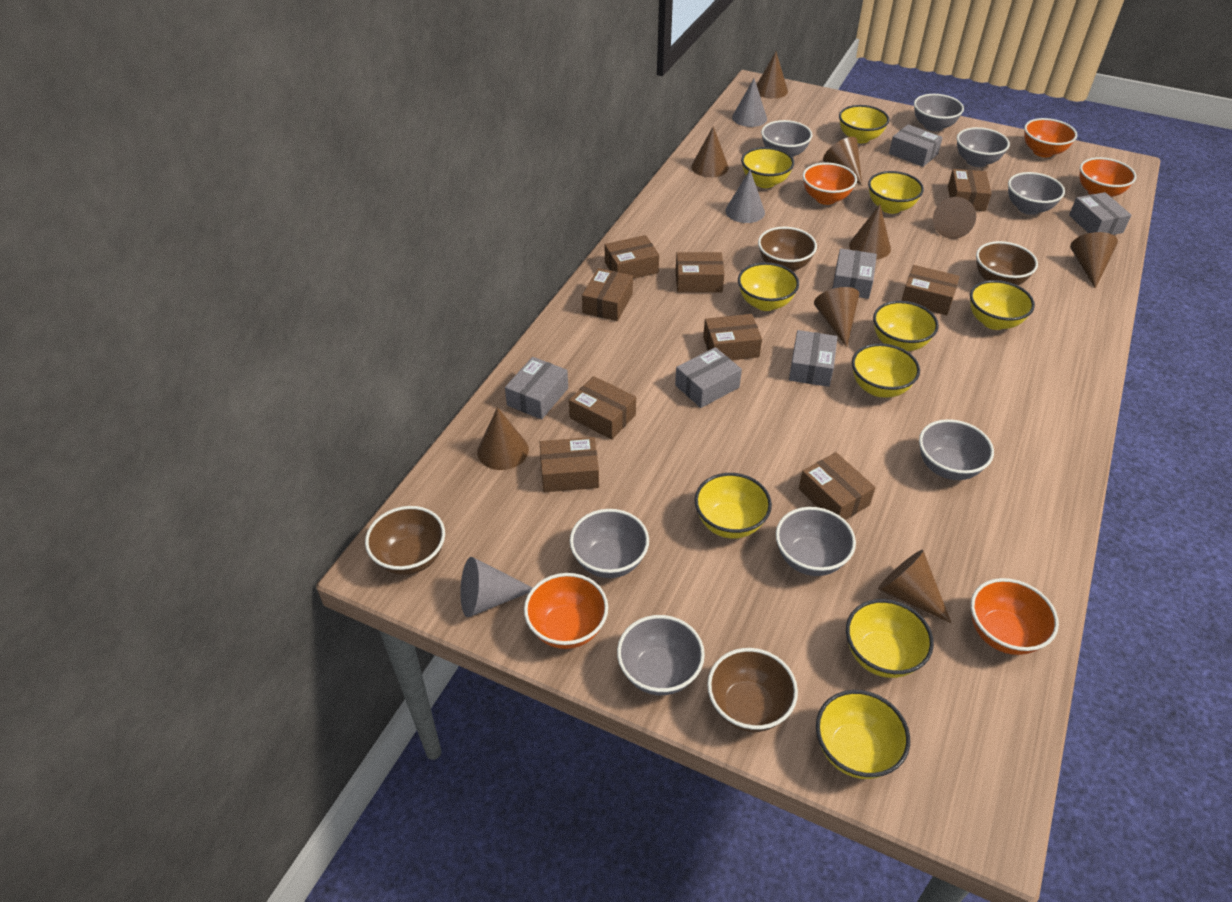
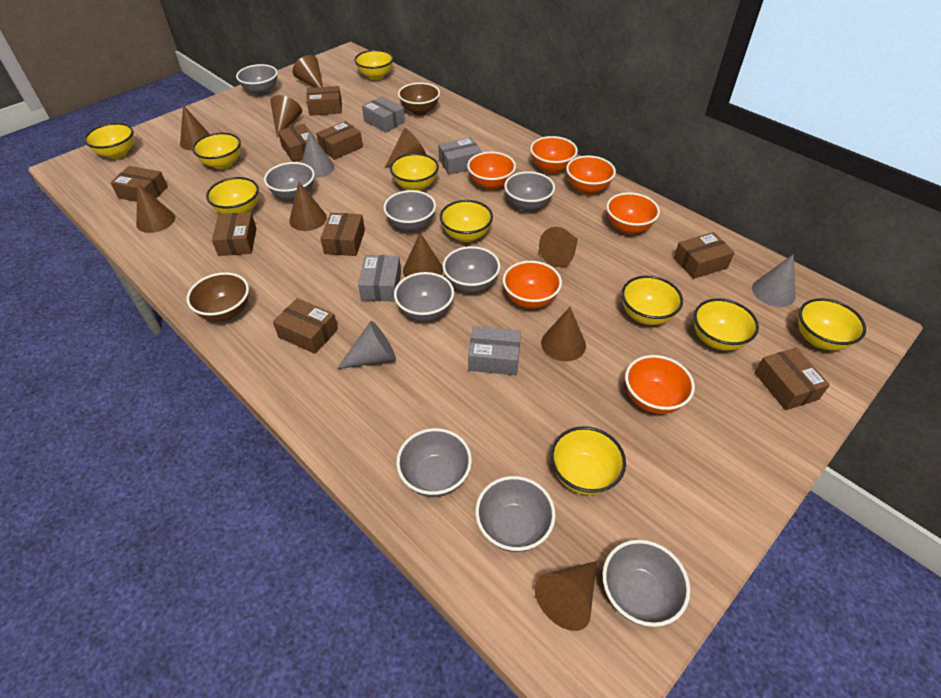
brown bowl: [365,506,445,575] [707,648,798,732] [758,227,817,271] [976,241,1038,285] = 4 -> [187,272,249,322] [398,82,440,115] = 2
brown cone: [477,407,529,470] [691,126,729,177] [757,52,788,99] [814,287,860,347] [823,137,862,185] [849,205,891,259] [878,550,951,623] [933,197,976,239] [1070,232,1118,289] = 9 -> [136,183,175,233] [180,105,210,150] [270,95,302,138] [289,182,327,231] [293,55,323,87] [385,128,426,168] [403,233,443,277] [535,561,597,631] [539,227,578,267] [541,307,586,361] = 10
grey bowl: [570,509,649,578] [617,615,705,695] [761,120,812,157] [776,507,856,576] [914,94,964,132] [919,419,994,480] [957,127,1010,167] [1008,172,1065,215] = 8 -> [236,64,278,96] [264,162,315,201] [383,190,436,232] [394,272,454,321] [396,428,472,497] [443,246,500,293] [475,476,556,552] [504,171,555,211] [602,540,690,627] = 9
grey box: [505,357,568,419] [675,347,742,408] [789,330,837,387] [832,249,877,299] [889,124,943,167] [1069,192,1131,235] = 6 -> [358,255,401,302] [362,96,405,132] [438,137,482,175] [468,326,521,375] = 4
orange bowl: [524,573,608,649] [803,163,857,205] [971,578,1059,655] [1024,118,1077,157] [1080,157,1137,197] = 5 -> [467,152,516,190] [503,261,562,309] [530,136,578,173] [566,156,616,194] [606,192,660,234] [625,355,695,414] = 6

